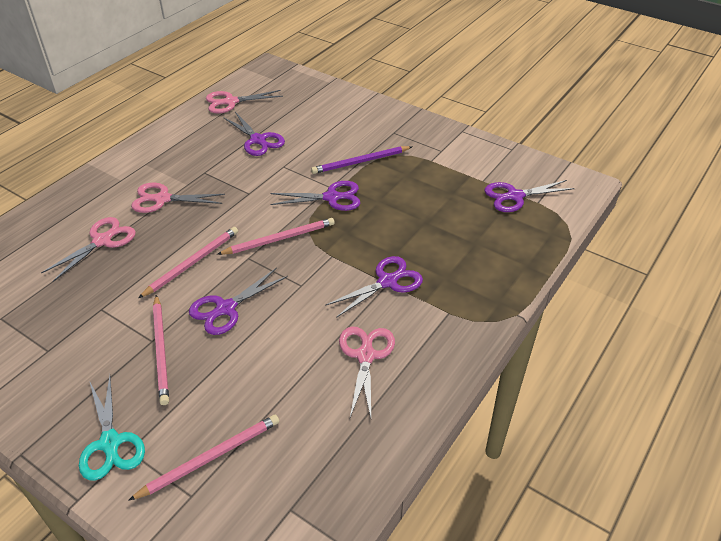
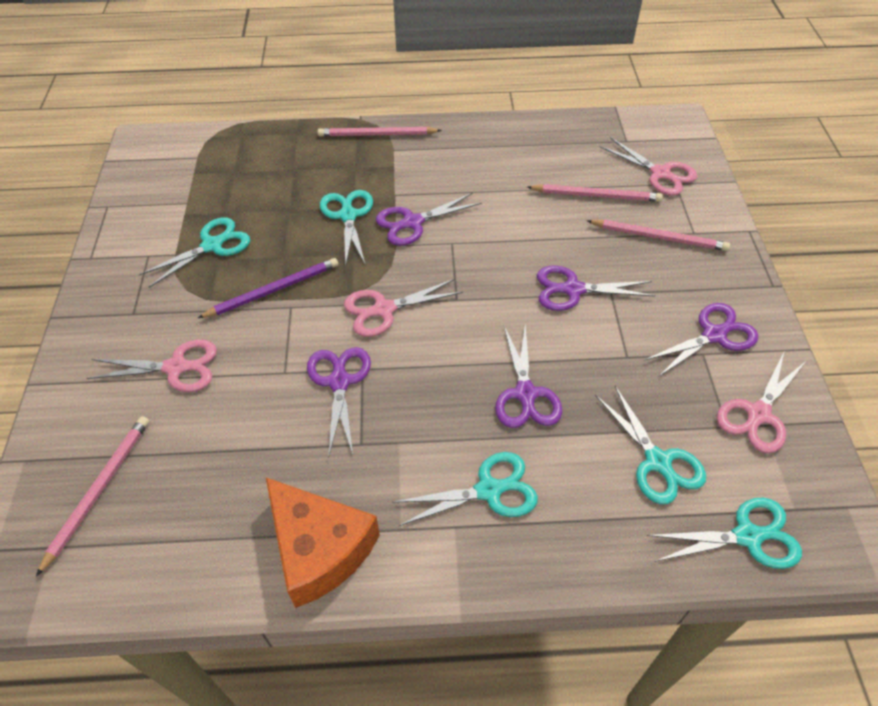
orange cheese: none = 0 -> [266,478,380,608] = 1
turquoise scissors: [79,376,145,481] = 1 -> [138,217,250,288] [320,190,373,268] [392,452,538,526] [595,386,706,504] [647,498,802,569] = 5

